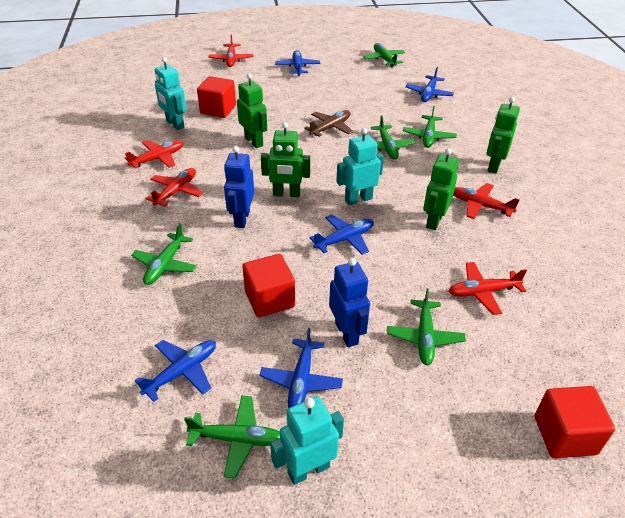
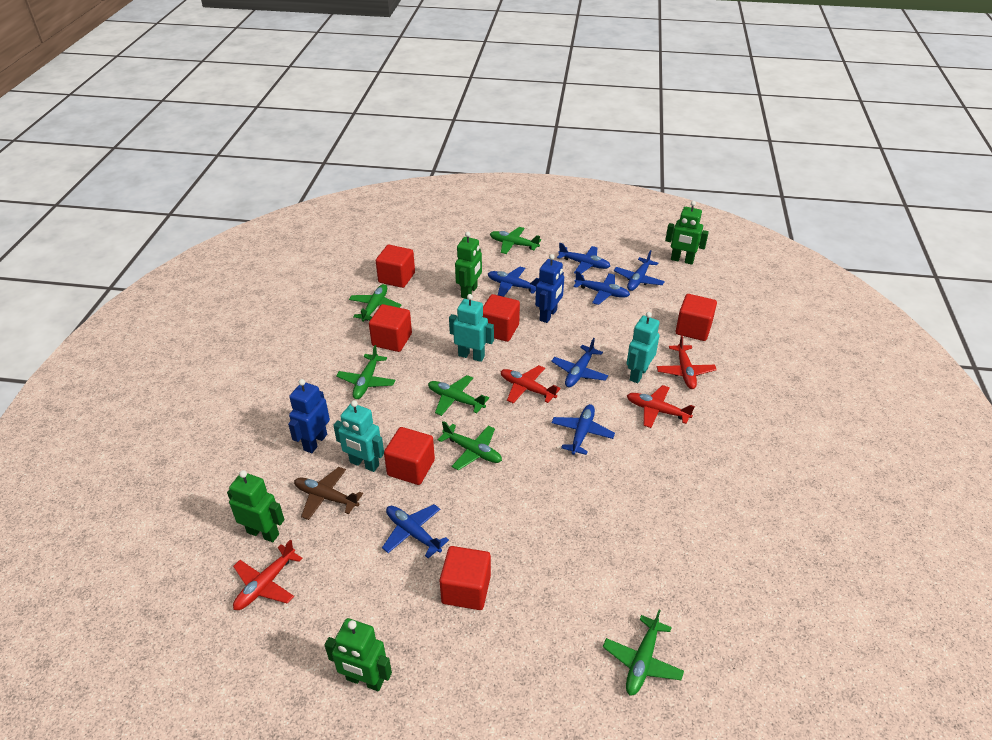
blue plane: [135,340,216,402] [260,328,343,408] [275,50,320,76] [309,214,374,255] [405,67,454,102] = 5 -> [382,504,449,558] [488,266,539,297] [551,338,608,387] [551,404,615,455] [557,243,610,274] [573,271,630,305] [614,250,665,291] = 7
red cube: [197,76,236,118] [242,254,295,318] [534,386,615,458] = 3 -> [369,304,412,352] [376,245,415,288] [384,427,435,485] [440,546,491,610] [483,294,520,342] [676,294,717,341] = 6
red plane: [125,140,183,169] [145,168,203,207] [209,35,253,67] [448,262,527,315] [453,183,520,219] = 5 -> [233,539,303,610] [500,365,561,403] [627,385,695,428] [657,335,717,389] = 4

